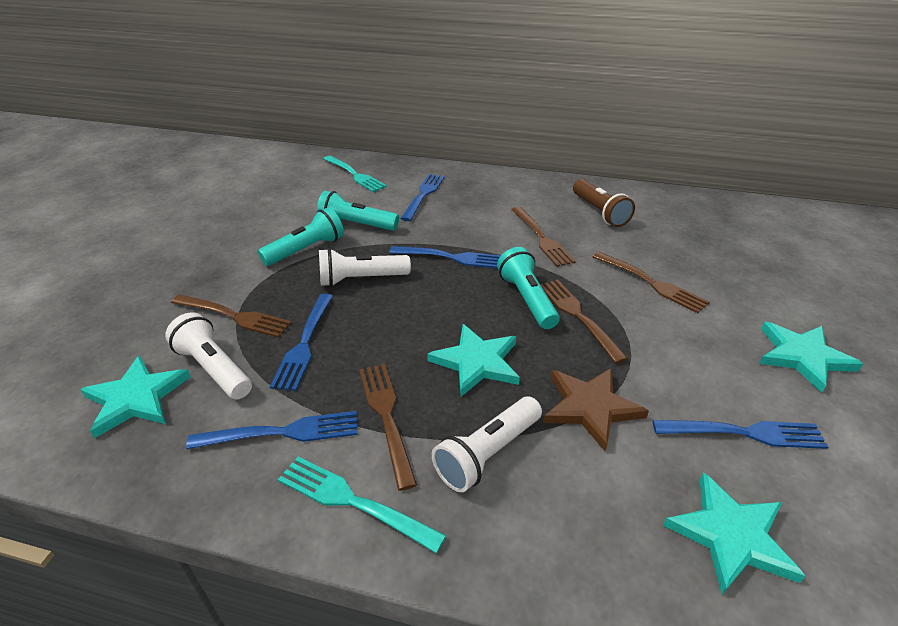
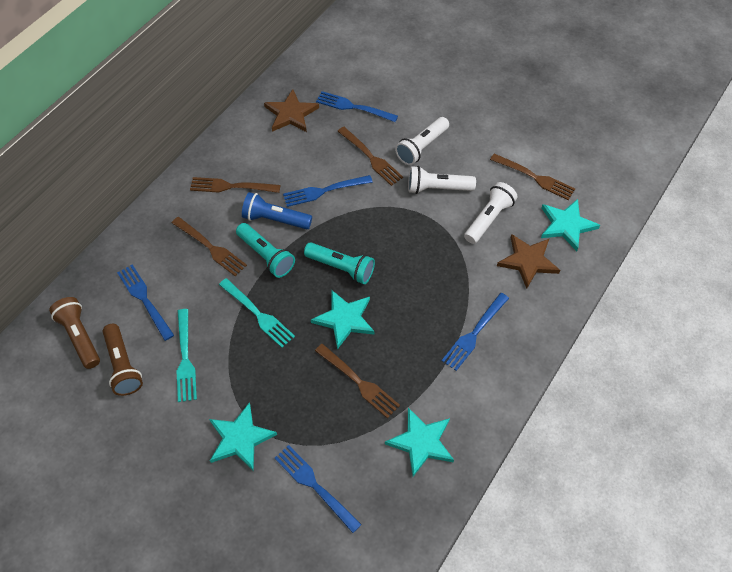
blue flashlight: none = 0 -> [242,192,312,229] = 1
brown flashlight: [573,179,635,227] = 1 -> [49,297,100,369] [103,324,143,396] = 2
brown star: [543,368,649,451] = 1 -> [264,89,319,132] [497,234,560,289] = 2
turquoise flashlight: [258,207,344,266] [317,191,399,231] [497,247,560,329] = 3 -> [236,223,295,278] [304,242,375,284] = 2

